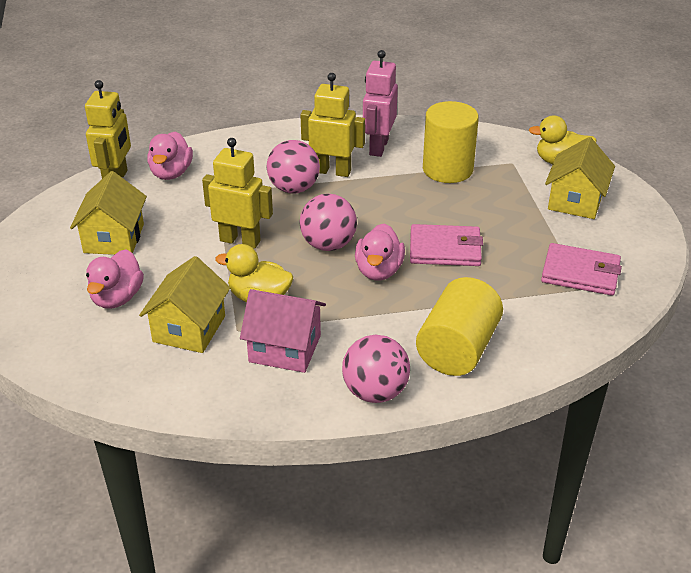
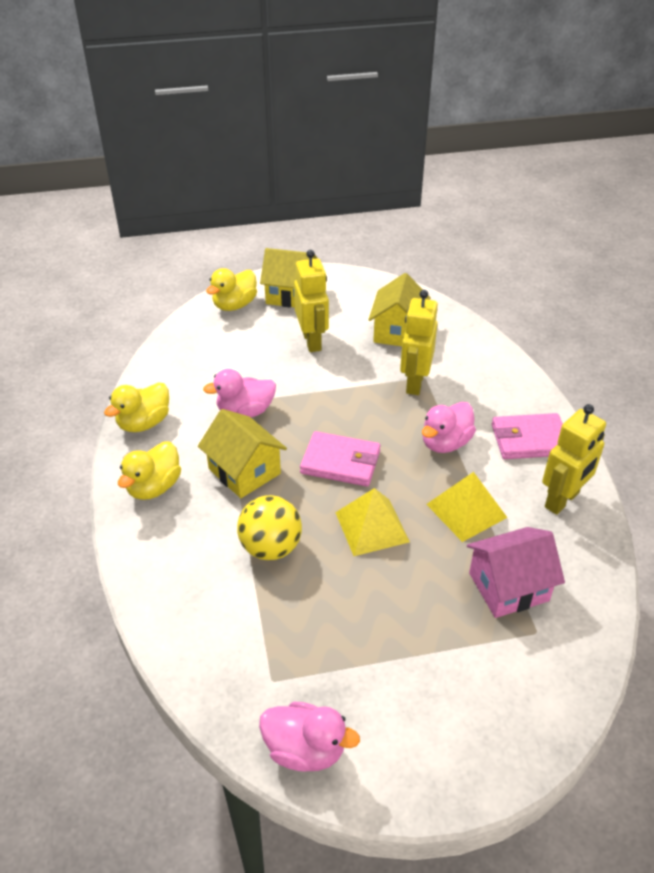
pink ball: [267,140,320,193] [299,194,357,251] [342,335,410,403] = 3 -> none = 0
pink robot: [363,50,398,157] = 1 -> none = 0
yellow ball: none = 0 -> [237,495,302,560] = 1
yellow cylinder: [416,277,503,376] [423,101,479,183] = 2 -> none = 0
yellow duck: [215,244,293,303] [529,115,597,164] = 2 -> [104,382,169,432] [118,441,181,500] [206,268,257,311] = 3
yellow pyramid: none = 0 -> [335,488,410,556] [426,472,507,542] = 2

